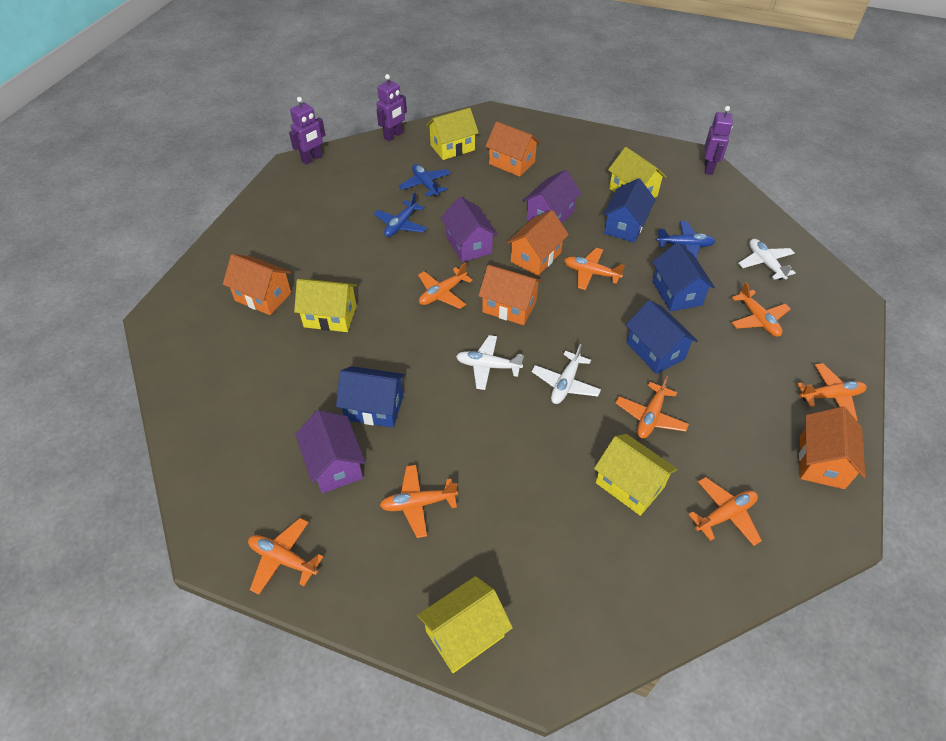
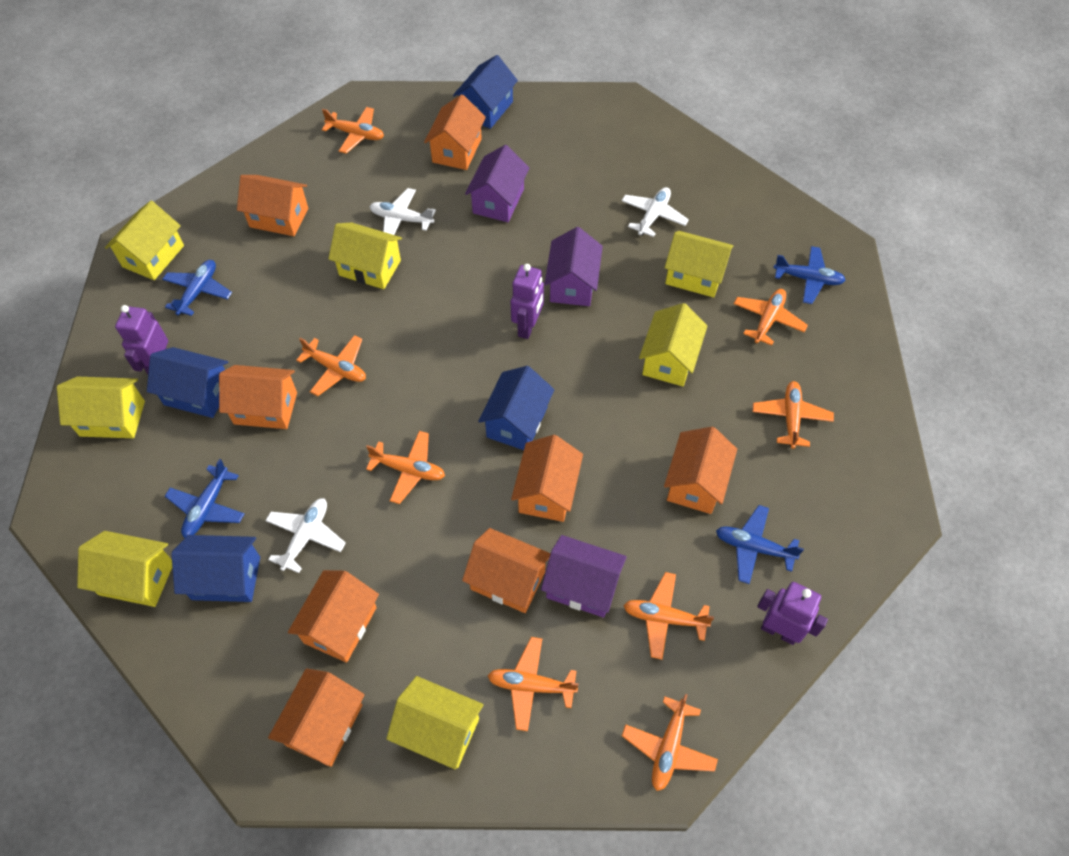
blue plane: [374,192,427,237] [399,164,451,197] [656,221,715,259] = 3 -> [162,260,232,316] [165,459,244,538] [716,505,804,584] [773,246,846,304] = 4
orange house: [223,254,291,315] [478,265,542,325] [485,121,540,177] [507,210,569,276] [799,406,866,489] = 5 -> [219,365,297,429] [237,175,308,236] [268,668,365,767] [288,570,379,663] [424,94,486,170] [462,528,551,613] [511,435,583,522] [664,427,737,514] = 8
yellow house: [294,279,357,332] [417,576,513,673] [426,108,479,160] [594,434,678,516] [608,147,667,198] = 5 -> [57,377,145,438] [77,531,172,607] [105,201,184,280] [328,222,402,289] [386,676,484,769] [639,303,707,386] [665,231,733,298] = 7

